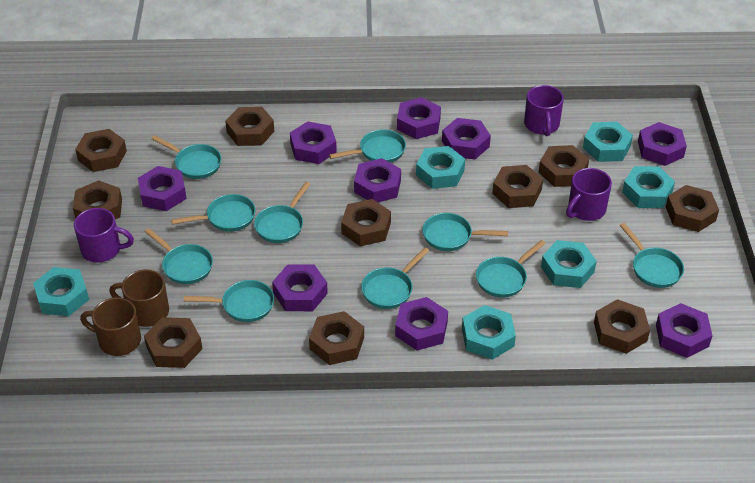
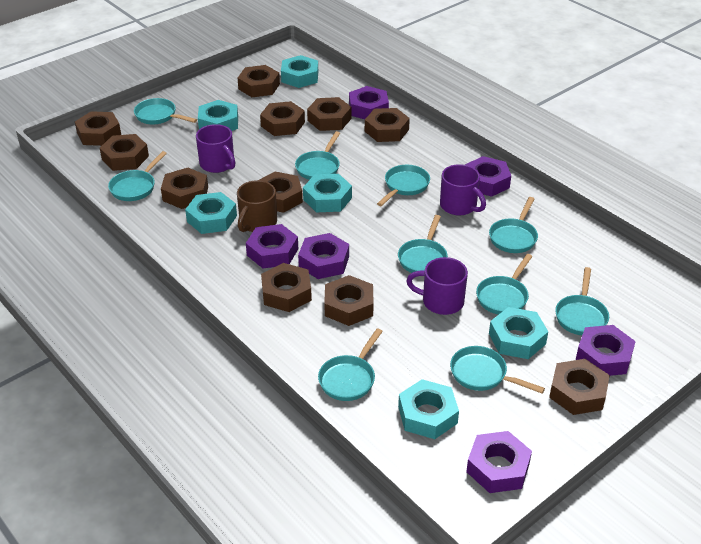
brown mug: [80,297,141,356] [109,269,169,327] = 2 -> [237,180,277,232] = 1
brown nut: [73,180,122,219] [75,129,127,172] [144,317,202,368] [225,107,274,146] [309,311,364,365] [341,199,391,246] [492,165,543,208] [538,145,589,187] [594,299,650,354] [666,185,719,232] = 10 -> [75,111,121,146] [100,134,149,171] [161,168,208,209] [238,65,280,97] [259,172,303,213] [260,101,305,136] [261,263,312,312] [307,97,351,131] [324,275,374,326] [365,108,410,142] [549,359,610,415] = 11
purple nut: [138,166,187,211] [272,264,328,311] [290,121,337,164] [354,158,401,202] [395,297,448,350] [397,97,441,139] [442,118,491,159] [638,122,687,166] [656,303,713,358] = 9 -> [246,224,298,268] [298,233,349,279] [349,86,389,119] [465,156,511,197] [466,431,532,493] [576,325,636,376] = 6

